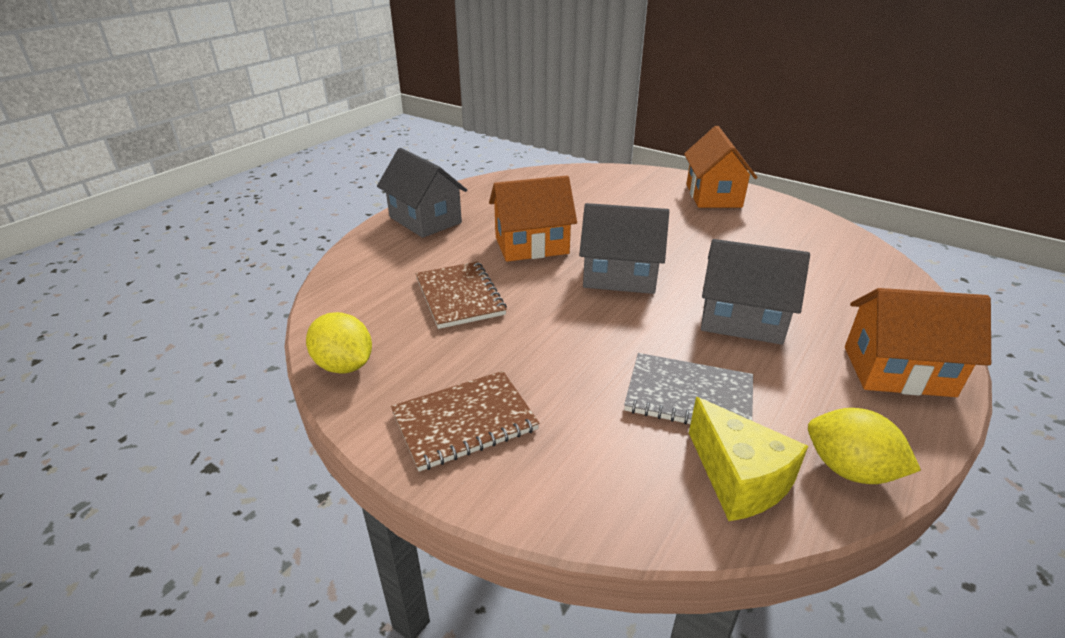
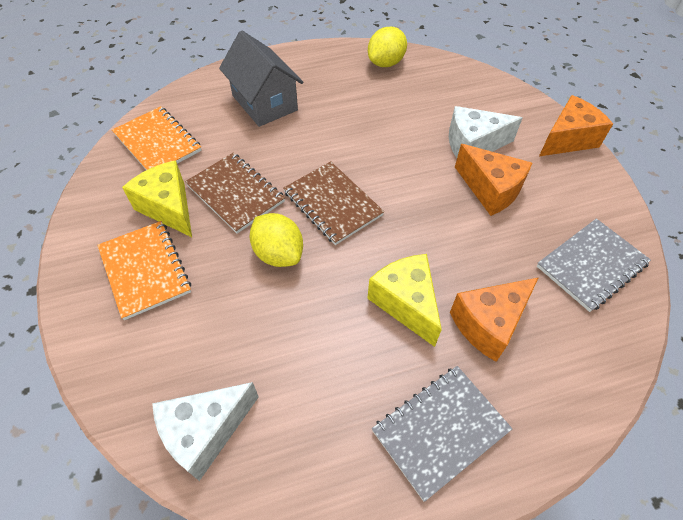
grey house: [377,148,467,238] [579,203,669,294] [701,239,810,345] = 3 -> [219,31,303,127] = 1
grey notebook: [624,353,753,424] = 1 -> [372,366,512,502] [537,218,651,312] = 2
orange cheese: none = 0 -> [450,277,539,362] [455,144,532,216] [539,95,613,156] = 3
orange house: [489,175,577,262] [684,126,757,208] [845,288,991,397] = 3 -> none = 0
orange notebook: none = 0 -> [97,221,191,320] [112,106,202,170] = 2
white cheese: none = 0 -> [152,382,259,481] [449,106,522,158] = 2
yellow cheese: [689,397,808,521] = 1 -> [122,160,192,237] [367,254,442,347] = 2

